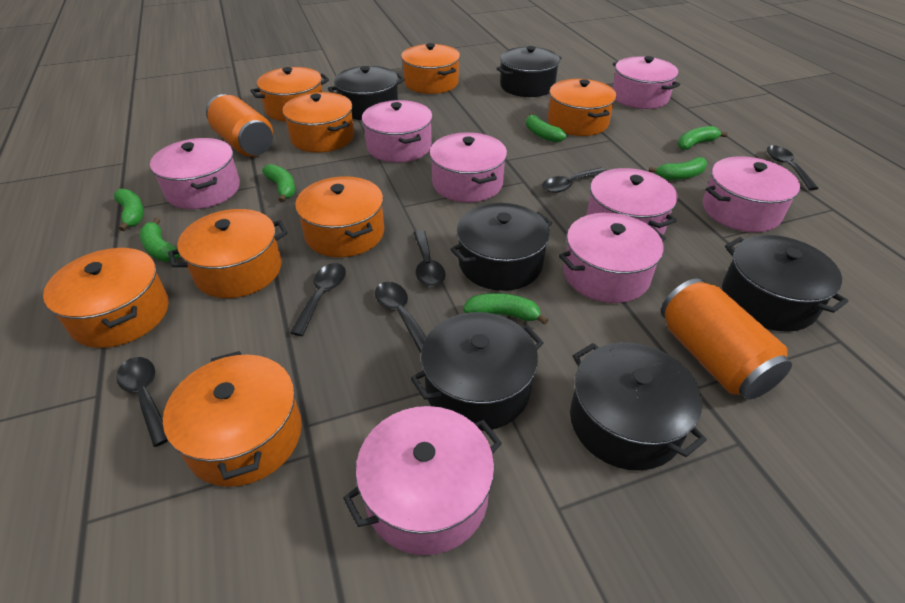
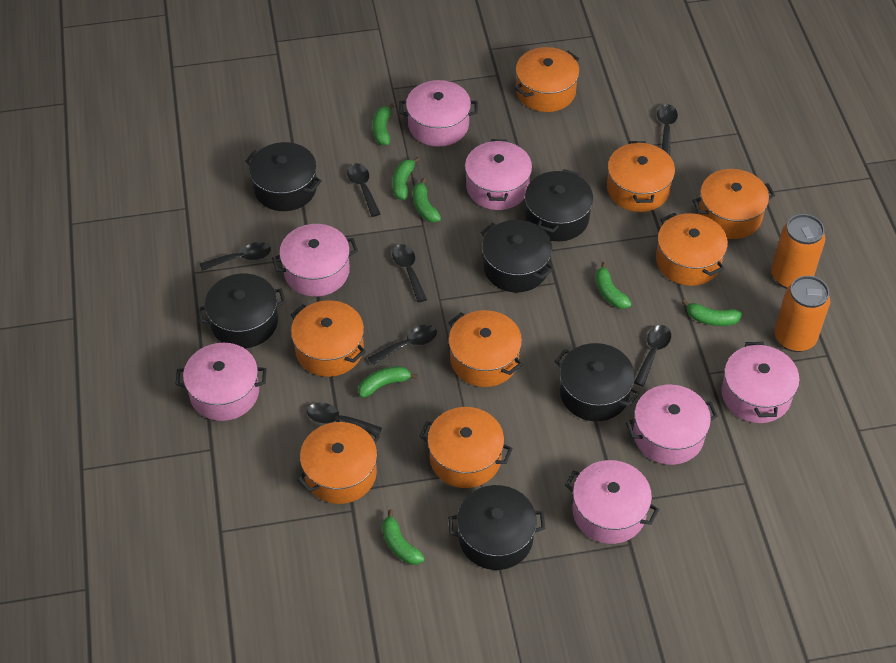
black spoon: [116,357,168,447] [290,263,346,336] [375,282,426,353] [414,230,445,287] [542,167,605,193] [767,145,819,190] = 6 -> [200,242,271,271] [307,402,382,435] [347,163,380,217] [368,325,437,365] [392,244,427,302] [634,325,671,386] [657,104,678,156] = 7
pink pot: [150,138,240,209] [343,406,502,555] [362,100,433,163] [429,132,507,202] [559,213,666,303] [586,168,678,235] [612,56,680,109] [703,156,800,232] = 8 -> [175,343,267,421] [272,224,358,296] [399,80,478,147] [465,139,532,210] [565,460,659,544] [626,385,718,465] [721,342,800,423] = 7

